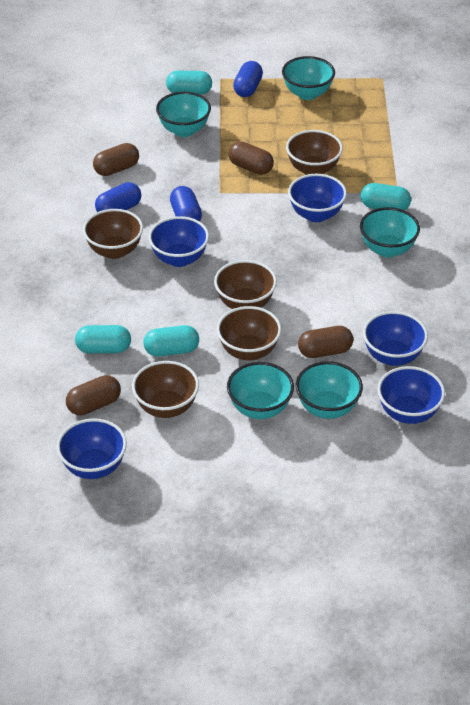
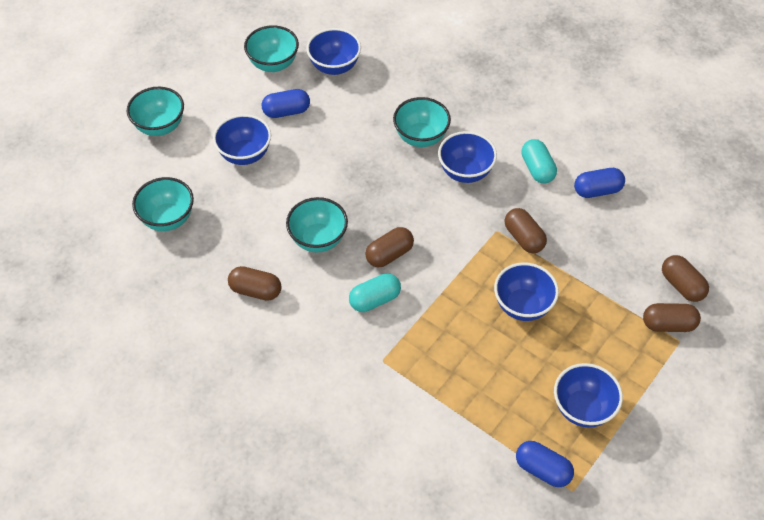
brown bowl: [83,209,143,259] [132,361,199,418] [214,260,277,309] [217,306,281,361] [286,130,343,175] = 5 -> none = 0
brown capsule: [66,375,121,415] [93,143,139,176] [228,141,274,175] [298,326,353,358] = 4 -> [228,266,281,301] [365,227,414,267] [504,208,547,253] [643,303,701,332] [662,255,709,302] = 5
turquoise capsule: [75,325,131,353] [143,325,199,357] [166,71,212,95] [361,183,411,211] = 4 -> [349,273,401,312] [522,139,557,183] = 2

